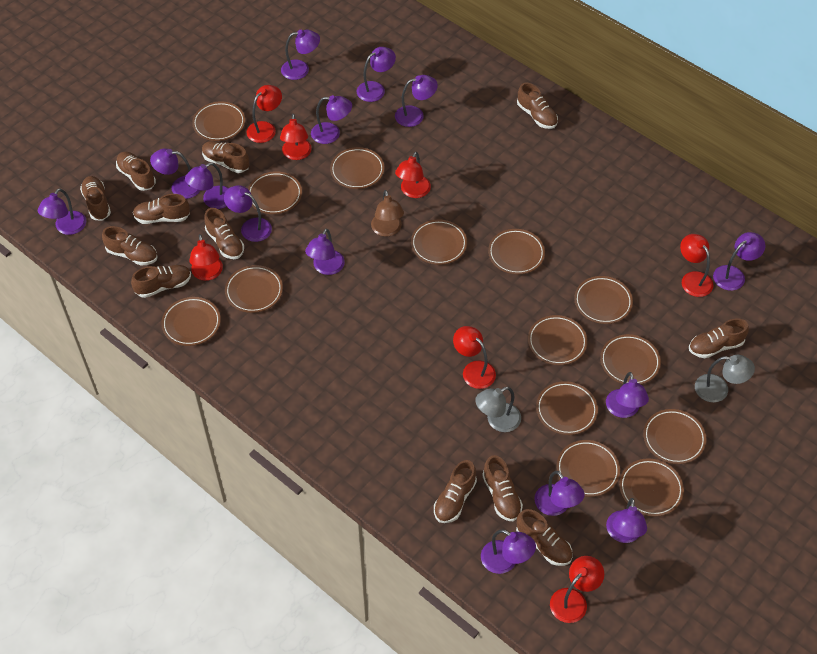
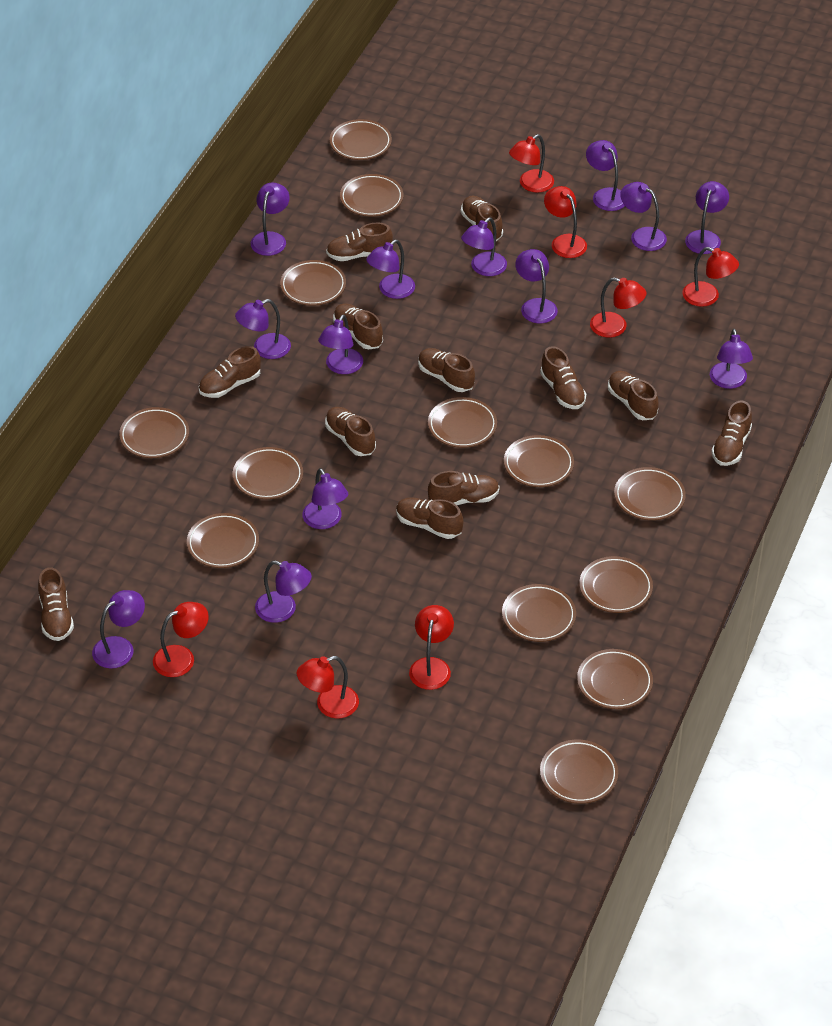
brown lamp: [371,190,404,237] = 1 -> none = 0
brown plate: [161,297,221,346] [192,102,245,141] [225,265,283,313] [248,171,302,214] [330,147,384,189] [411,220,467,265] [488,229,545,274] [528,315,588,365] [536,381,598,435] [556,440,620,497] [574,276,633,324] [600,334,661,385] [619,458,684,517] [643,409,707,464] = 14 -> [119,407,189,458] [187,513,259,568] [233,447,303,499] [280,260,346,306] [330,119,392,160] [340,174,403,216] [428,397,497,448] [502,584,576,642] [504,435,574,487] [540,740,618,804] [577,649,653,709] [579,556,653,613] [614,467,686,520] = 13
grey lamp: [475,387,521,432] [695,355,755,403] = 2 -> none = 0
purple lamp: [38,188,86,235] [150,148,201,199] [185,162,228,209] [224,185,272,242] [281,30,320,80] [305,229,345,275] [311,95,352,144] [357,47,396,102] [395,75,438,127] [481,529,536,574] [534,471,585,516] [606,372,649,418] [606,498,647,543] [713,232,765,291] = 14 -> [92,590,145,669] [235,299,291,359] [251,182,290,256] [255,560,312,623] [302,468,348,529] [318,315,363,374] [366,240,415,299] [461,217,507,276] [515,249,558,323] [586,140,625,211] [620,182,667,251] [685,181,729,254] [710,329,753,389] = 13

